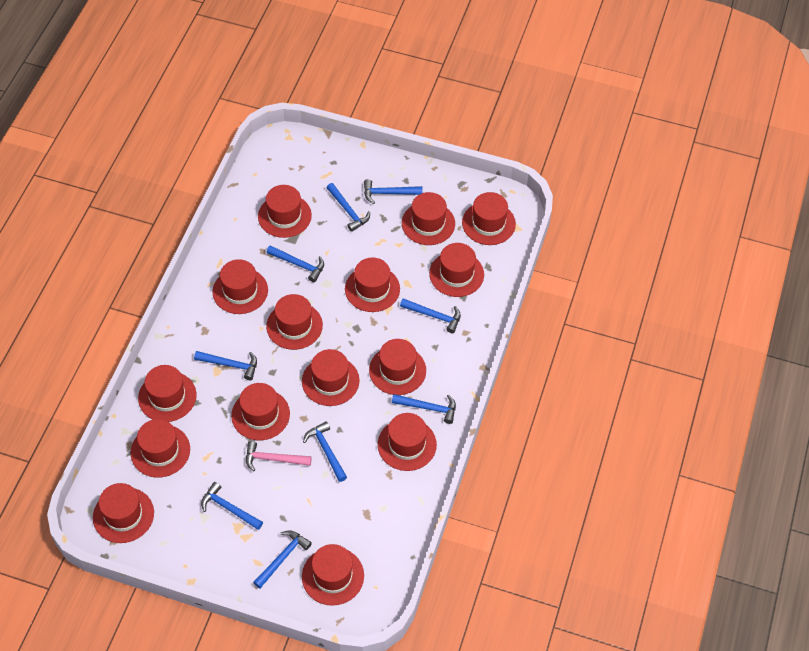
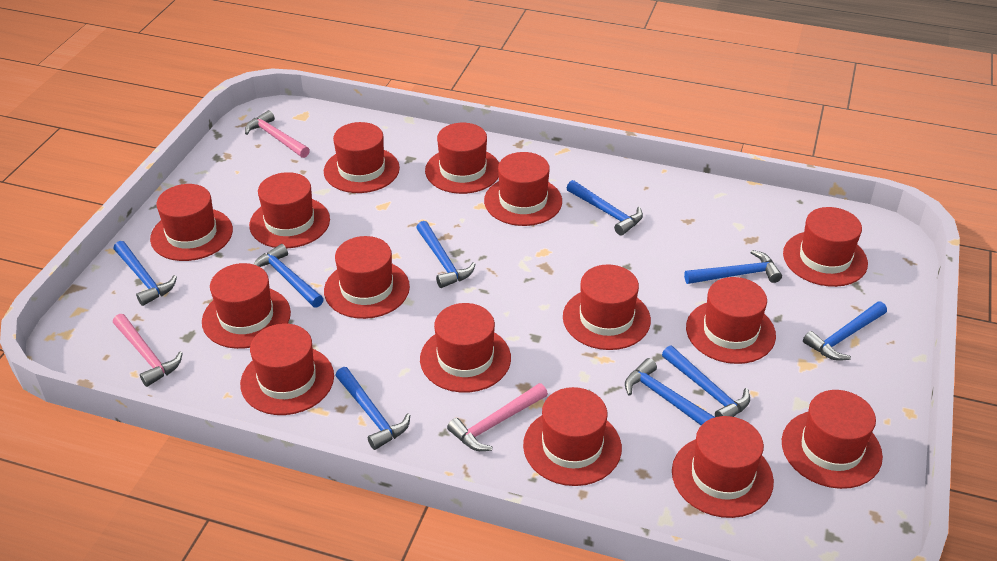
pink hammer: [246,441,312,471] = 1 -> [113,314,183,387] [245,110,310,158] [447,383,548,451] = 3

